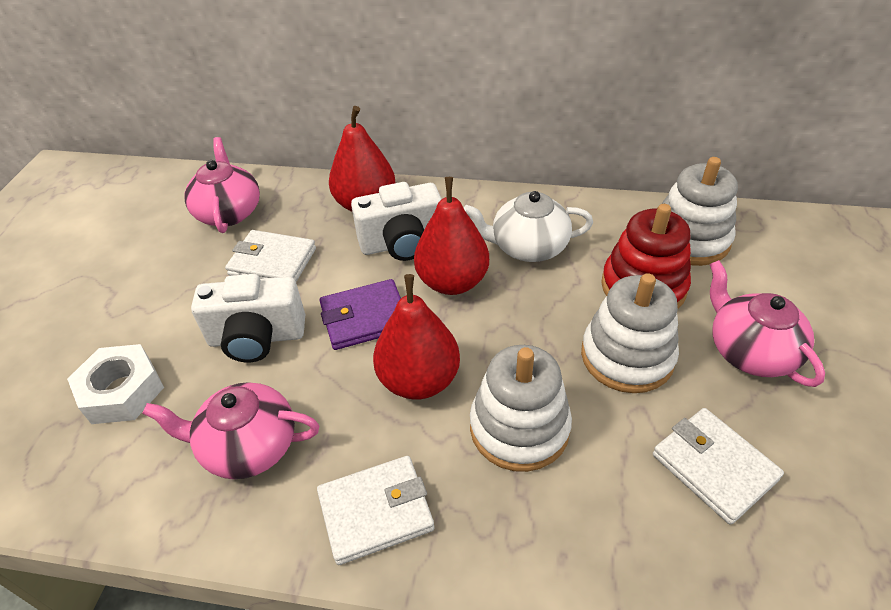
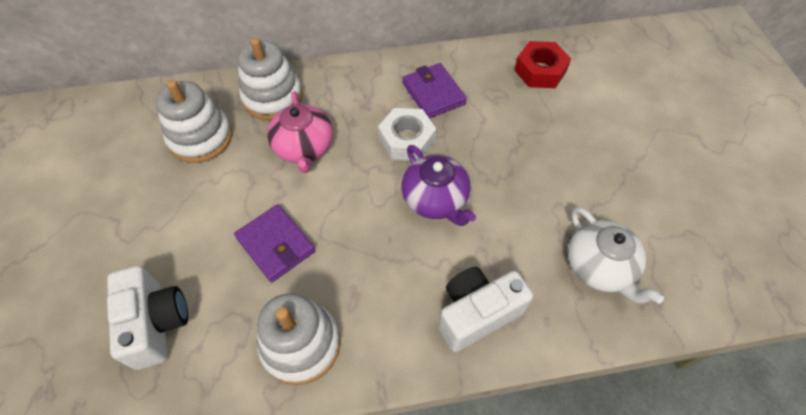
pink teapot: [142,382,319,479] [184,137,260,233] [710,260,825,387] = 3 -> [267,92,333,173] = 1
purple teapot: none = 0 -> [401,145,476,226] = 1
purple wallet: [319,279,401,350] = 1 -> [234,204,316,282] [402,63,467,119] = 2
red nut: none = 0 -> [514,41,571,88] = 1
red pear: [329,106,395,212] [373,274,460,400] [414,177,489,295] = 3 -> none = 0
red stacking toy: [601,204,691,308] = 1 -> none = 0
white wallet: [225,230,316,282] [317,456,435,565] [653,408,784,525] = 3 -> none = 0

